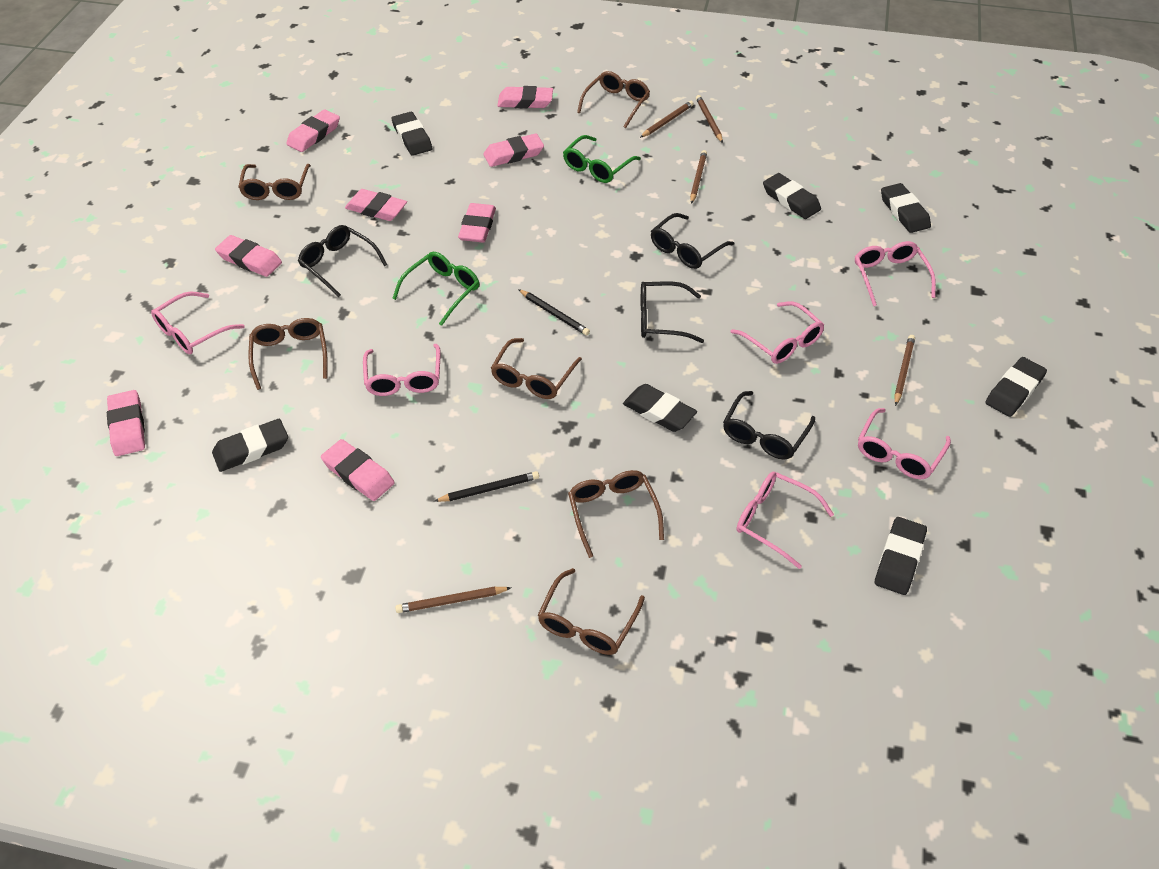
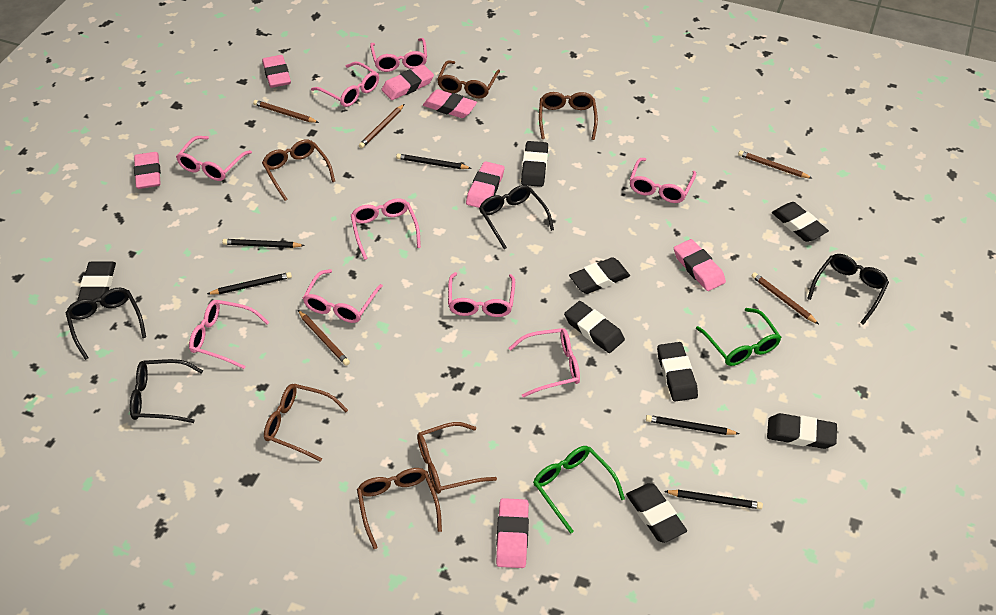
black eraser: [212,419,288,472] [392,112,432,156] [623,384,697,432] [763,173,821,219] [875,517,927,595] [881,183,931,233] [985,357,1047,417] = 7 -> [77,261,116,302] [521,141,548,187] [564,301,625,353] [569,257,630,294] [626,483,687,543] [657,342,698,402] [767,413,837,449] [772,202,829,242] = 8
black pencil: [435,471,539,502] [518,289,590,335] = 2 -> [207,272,292,295] [222,239,305,248] [396,154,471,169] [646,415,740,435] [664,490,763,509] = 5
pink eraser: [107,390,145,456] [215,235,282,277] [286,109,340,152] [321,439,395,501] [345,189,407,221] [458,203,496,242] [484,134,544,167] [497,86,553,109] = 8 -> [134,152,161,189] [262,55,291,88] [381,65,434,100] [423,89,477,118] [466,161,504,208] [496,498,529,568] [674,239,726,291] = 7
pink glasses: [151,291,245,354] [363,344,440,396] [730,301,824,364] [737,472,834,569] [855,241,936,306] [858,408,951,479] = 6 -> [176,136,252,181] [189,300,269,369] [303,269,383,323] [311,62,379,107] [351,198,421,260] [370,38,427,72] [448,272,515,317] [508,328,580,397] [629,158,696,203] = 9

